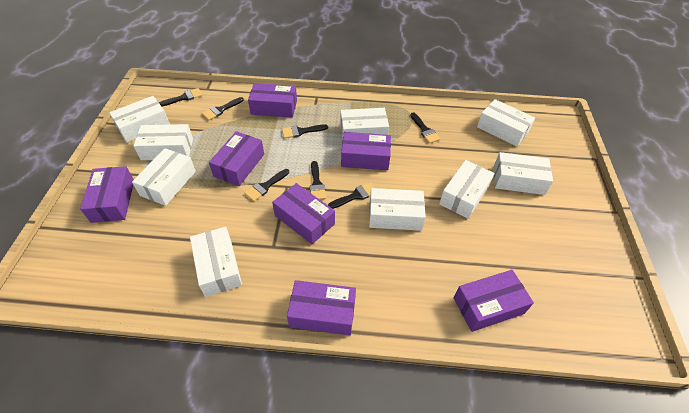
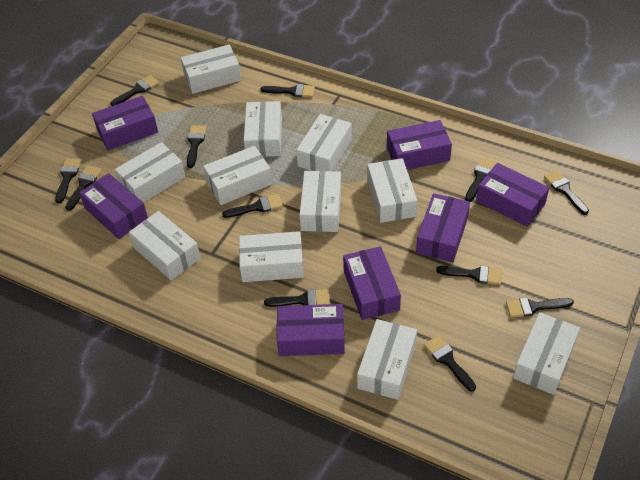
black brush: [159,88,202,107] [202,97,244,120] [244,169,289,201] [282,124,328,139] [310,161,326,200] [328,182,374,209] [410,112,440,143] = 7 -> [55,158,81,203] [65,165,102,211] [110,75,159,106] [187,125,206,168] [222,194,283,218] [261,84,315,97] [264,289,330,307] [424,335,476,392] [436,266,502,285] [465,158,497,202] [506,298,574,318] [544,170,589,215] = 12
white box: [109,96,170,143] [132,148,196,206] [133,124,193,160] [190,227,242,297] [340,108,389,141] [369,188,426,231] [439,160,495,219] [477,99,535,147] [493,152,553,195] = 9 -> [114,142,185,203] [129,211,200,280] [181,45,241,94] [203,146,272,205] [239,231,304,282] [244,101,282,157] [296,114,352,171] [299,171,341,232] [357,319,417,400] [367,158,417,223] [513,312,580,395] = 11

